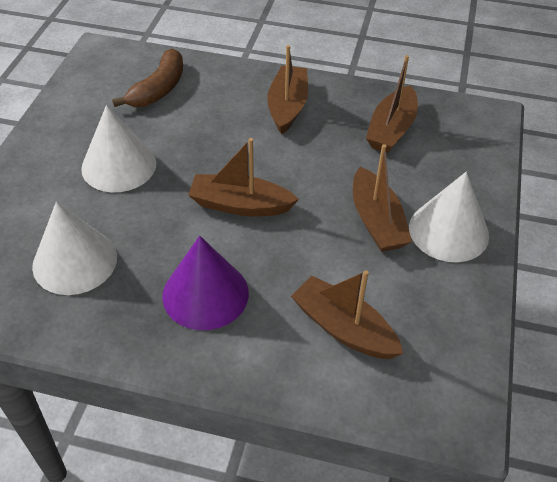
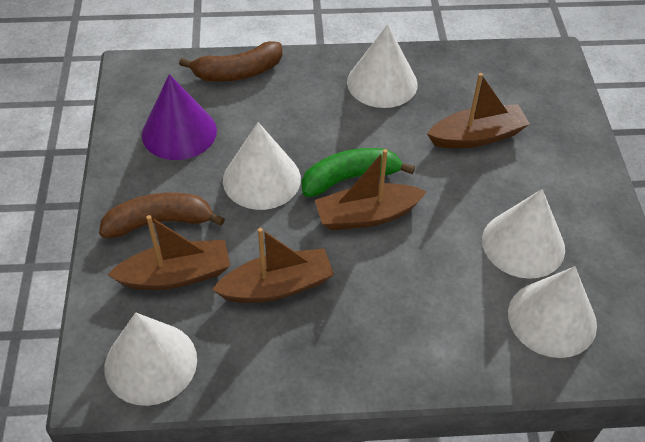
brown banana: [112,49,183,107] = 1 -> [99,192,225,238] [179,41,282,82] = 2
brown boat: [188,138,299,216] [267,45,308,135] [291,270,404,359] [353,144,412,252] [366,55,418,153] = 5 -> [108,215,230,290] [212,228,334,303] [315,149,427,230] [427,73,530,148] = 4
green banana: none = 0 -> [302,148,415,197] = 1
white cone: [32,202,117,295] [81,105,156,192] [409,172,489,262] = 3 -> [104,312,197,406] [223,122,301,210] [347,24,418,108] [482,189,565,279] [508,266,597,358] = 5

